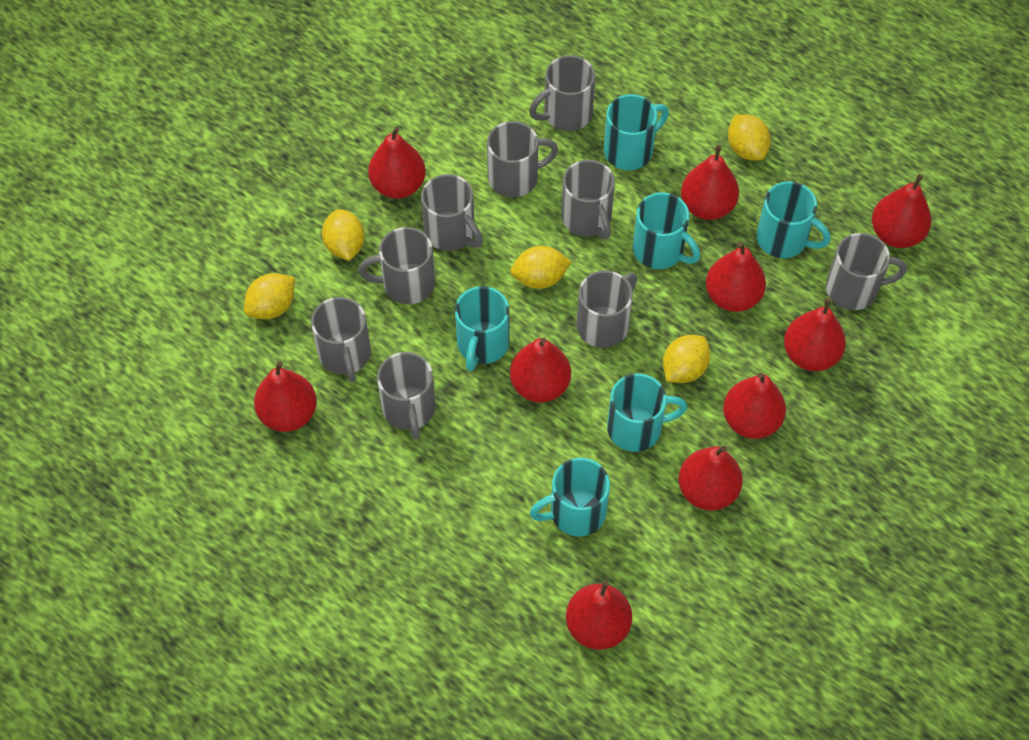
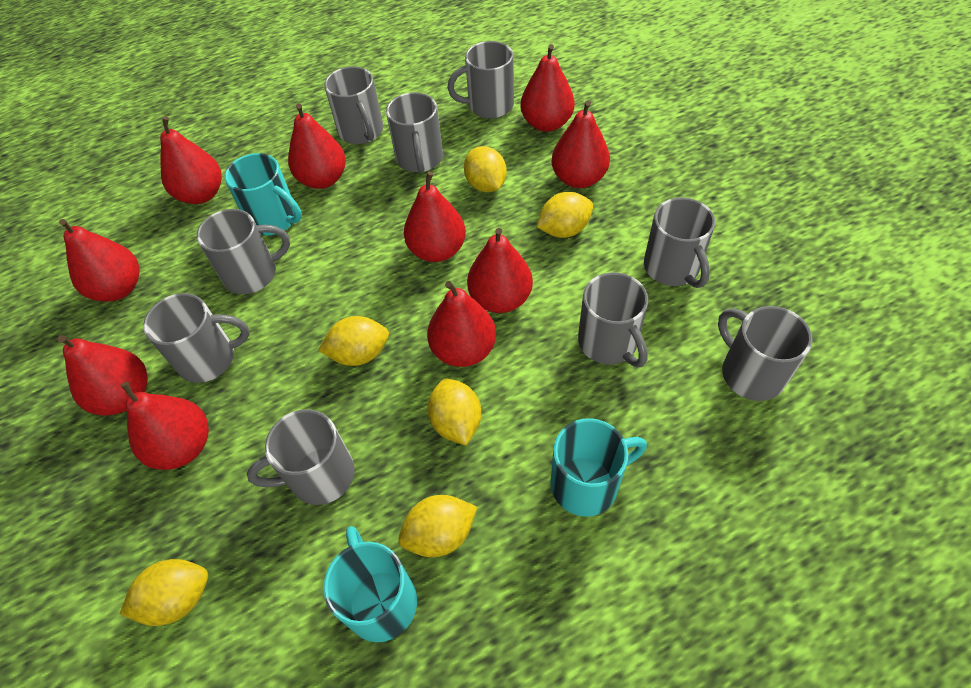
turquoise mug: [455,286,510,371] [530,458,610,536] [604,94,669,170] [607,373,687,452] [633,192,700,269] [756,181,830,258] = 6 -> [225,153,302,235] [323,526,417,642] [551,418,647,517] = 3
yellow lemon: [244,273,295,319] [322,209,365,261] [511,246,571,289] [663,335,710,383] [728,114,771,161] = 5 -> [120,559,208,626] [318,316,389,366] [398,495,477,557] [427,379,481,445] [464,146,507,192] [537,192,593,238] = 6

